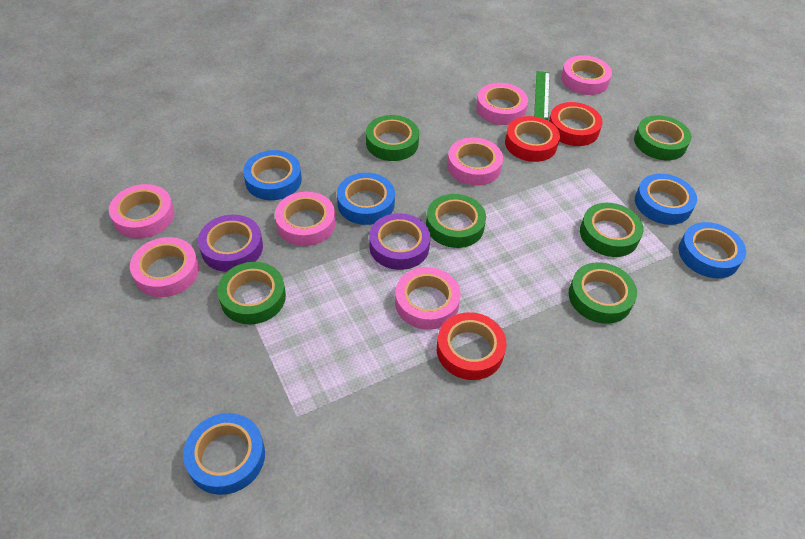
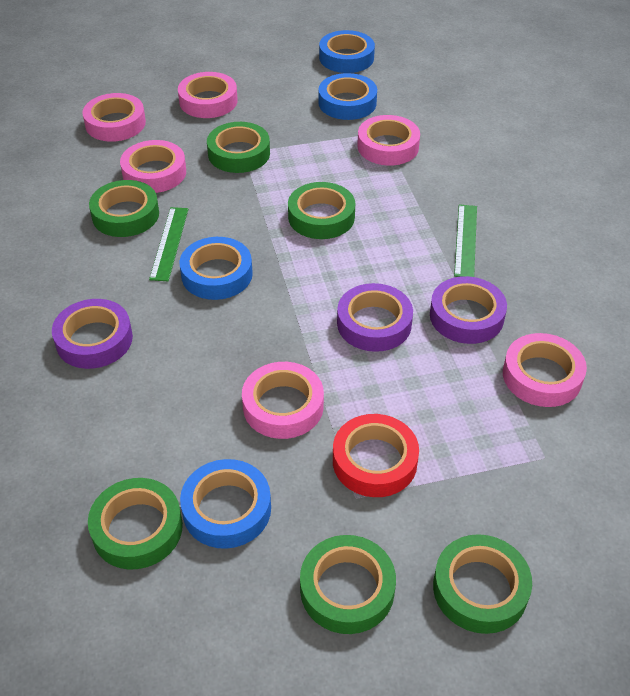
blue tape: [183,413,265,495] [243,150,302,200] [337,173,395,225] [635,174,697,225] [678,222,746,278] = 5 -> [179,237,253,300] [180,459,271,549] [318,73,377,120] [319,30,375,73] = 4
green ruler: [534,71,550,120] = 1 -> [149,207,188,281] [454,204,477,277] = 2
pink tape: [109,184,175,238] [130,237,199,297] [275,192,336,246] [395,267,461,330] [447,137,503,186] [476,83,528,125] [561,55,612,95] = 7 -> [82,93,146,142] [120,140,186,193] [178,72,238,118] [242,362,324,439] [357,115,420,166] [503,333,587,407] = 6
purple tape: [198,215,263,272] [369,213,430,270] = 2 -> [52,299,133,369] [337,283,413,352] [430,276,507,344] = 3
red tape: [437,312,507,380] [505,116,560,162] [549,102,603,146] = 3 -> [333,414,419,497] = 1

